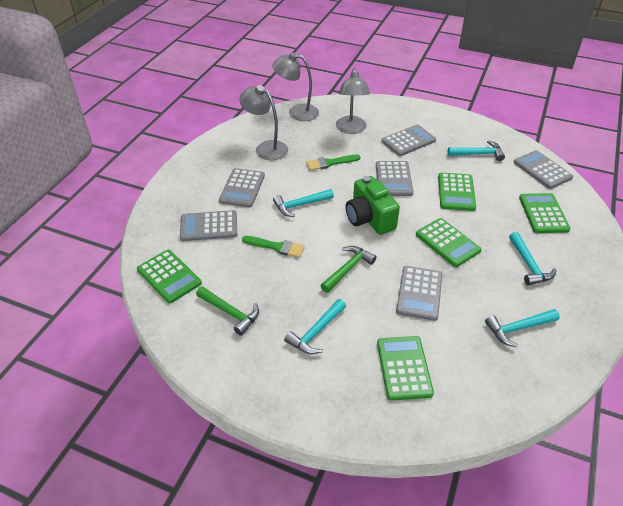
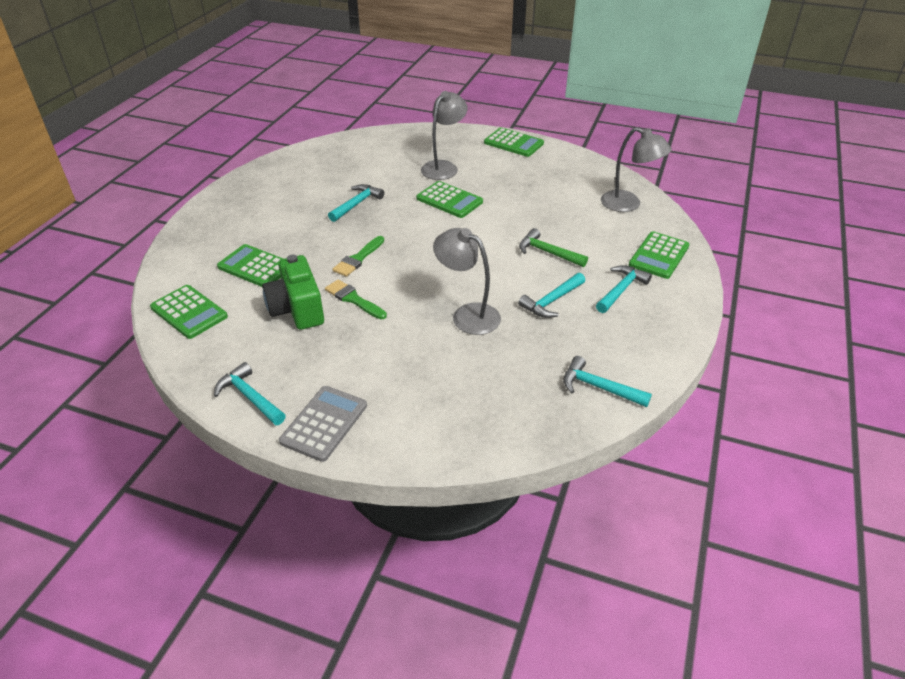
green hammer: [196,286,259,336] [320,246,377,293] = 2 -> [519,228,588,267] = 1
grey calculator: [180,210,237,241] [219,168,265,208] [376,161,414,196] [381,124,436,156] [396,266,442,321] [514,150,573,189] = 6 -> [279,386,367,462] = 1

